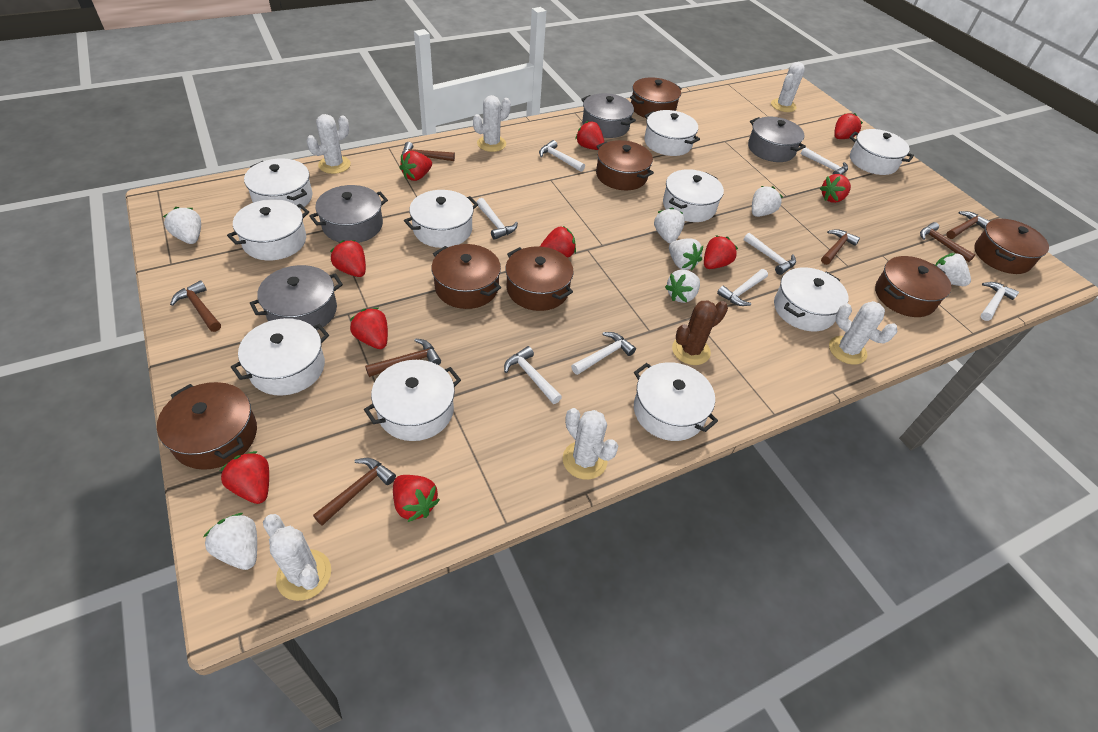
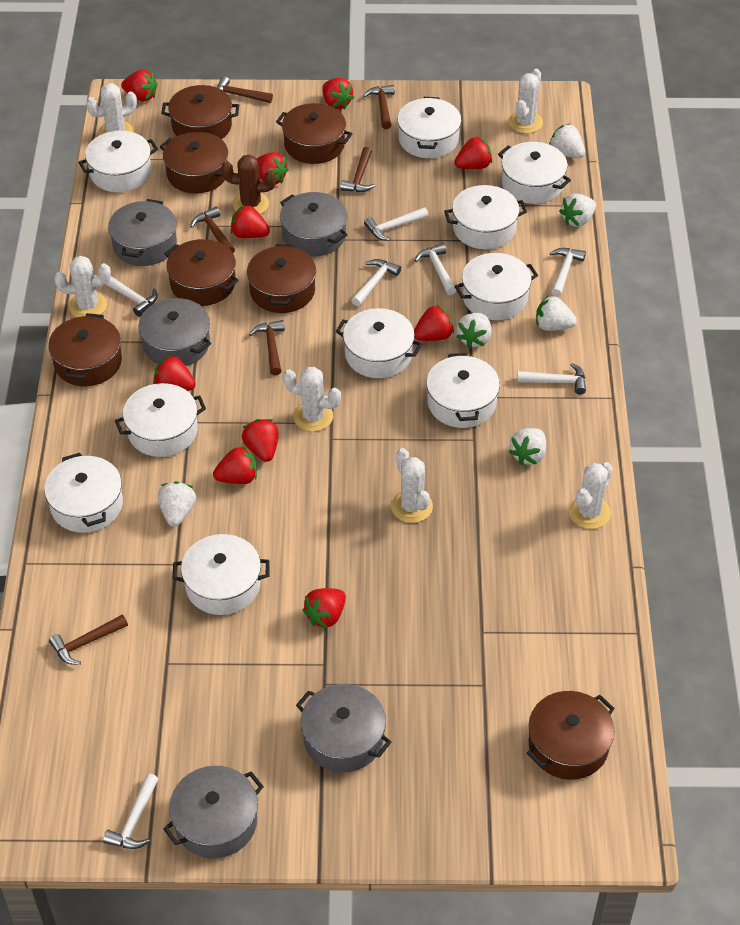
brown hammer: [170,281,221,332] [313,458,396,526] [365,338,441,377] [402,142,455,161] [821,229,860,265] [920,222,975,262] [946,211,990,239] = 7 -> [49,614,128,665] [190,207,235,253] [216,76,273,103] [249,320,285,375] [340,147,375,192] [363,85,395,129] = 6
grey pot: [250,265,343,330] [309,185,388,243] [581,93,636,138] [748,117,806,162] = 4 -> [108,199,177,266] [138,298,211,366] [163,766,264,858] [280,192,348,257] [296,684,391,772] = 5
white hammer: [476,198,518,240] [504,346,562,404] [539,140,585,172] [571,332,636,375] [717,269,768,306] [744,233,796,275] [801,147,848,175] [980,282,1019,321] = 8 -> [103,773,159,849] [105,276,158,317] [351,259,401,306] [364,207,428,241] [414,243,456,295] [517,363,586,395] [549,248,586,297] = 7
white strawberry: [163,207,201,244] [203,513,257,570] [654,207,685,243] [665,269,700,303] [669,238,703,271] [752,186,783,217] [935,253,971,286] = 7 -> [158,481,196,526] [456,313,491,349] [509,428,546,465] [536,296,577,331] [549,124,585,158] [559,194,596,227] = 6

